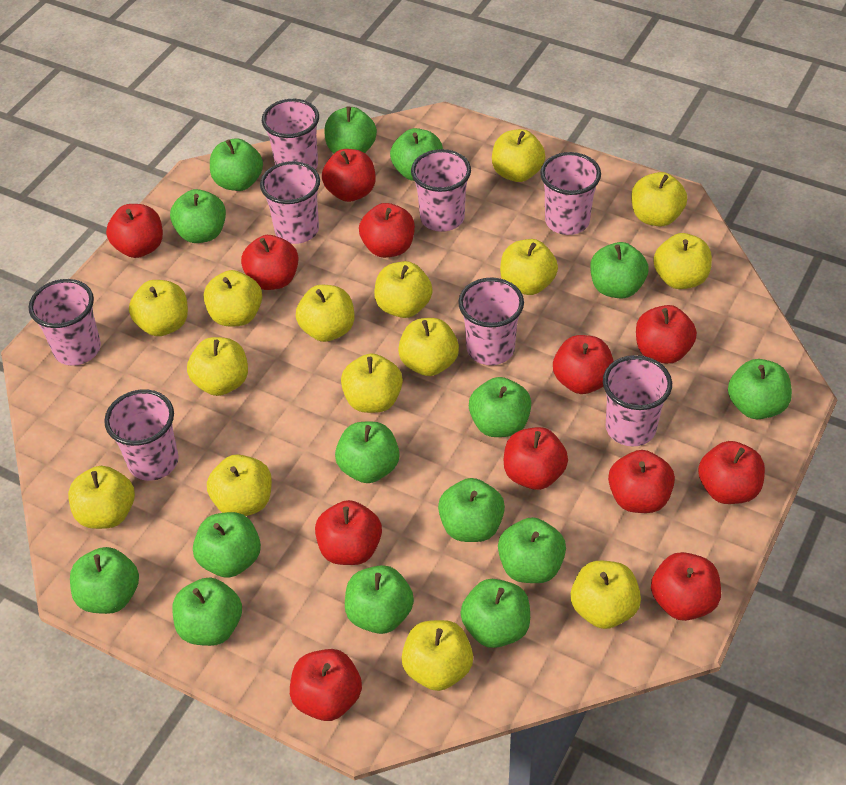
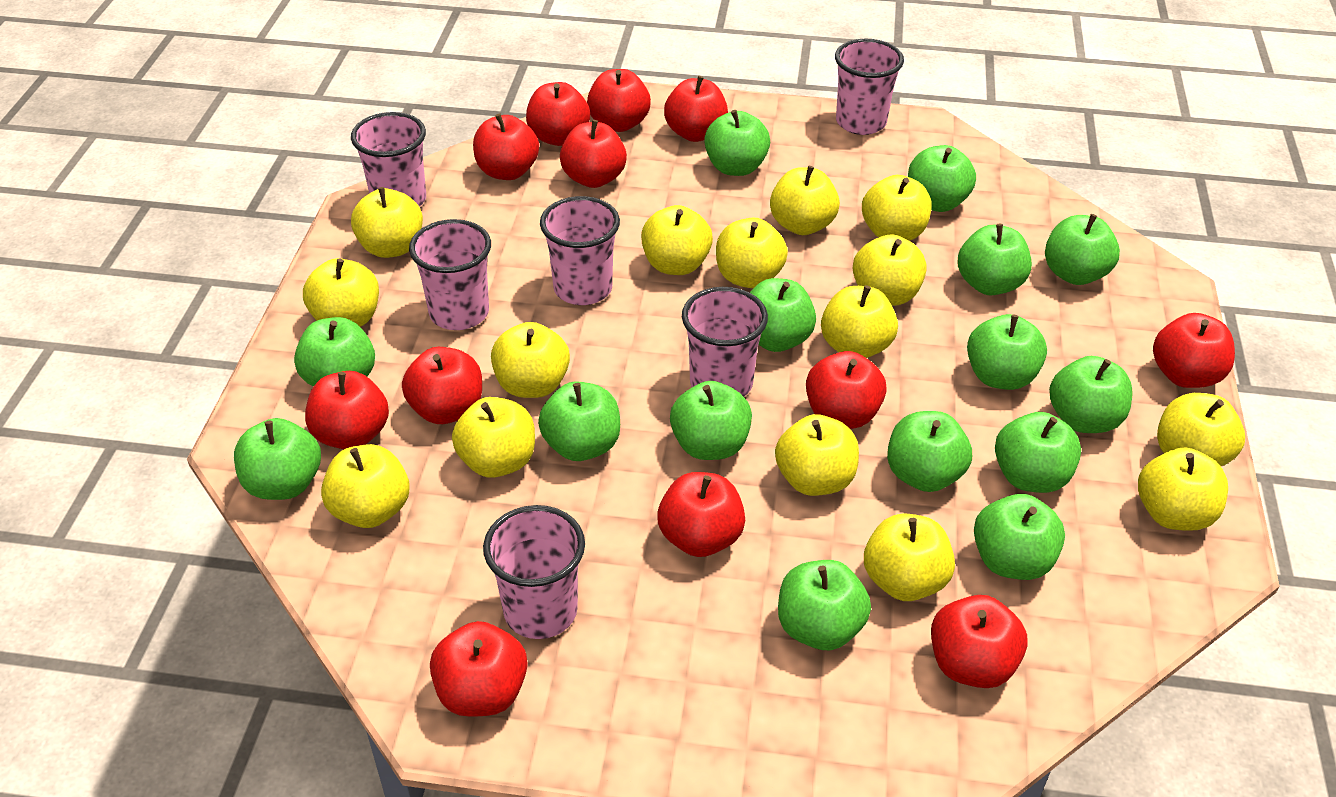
pink cup: [29,279,101,366] [104,389,179,481] [260,161,320,244] [262,99,319,170] [411,149,471,232] [458,278,524,365] [540,152,601,235] [603,355,672,446] = 8 -> [351,112,426,207] [409,219,491,330] [483,505,585,639] [540,196,620,305] [682,287,768,397] [835,39,904,135] = 6

